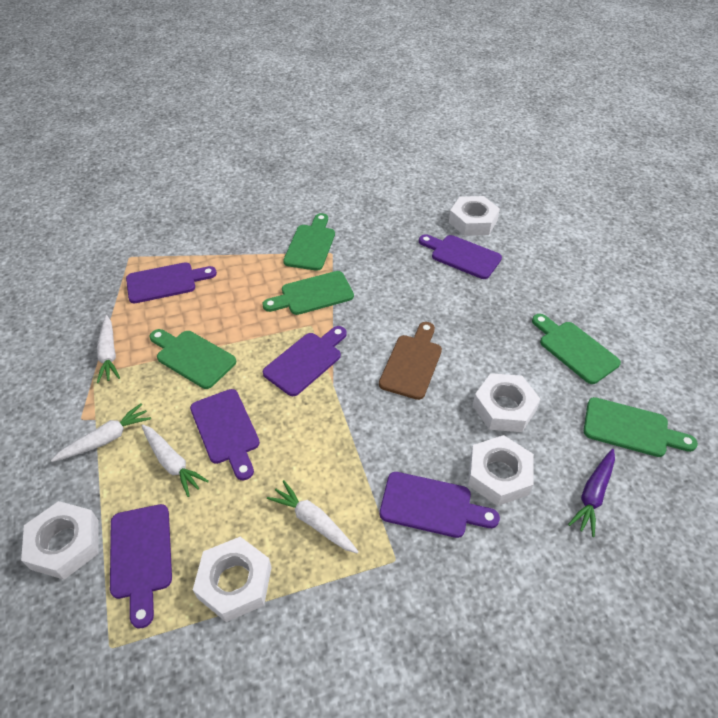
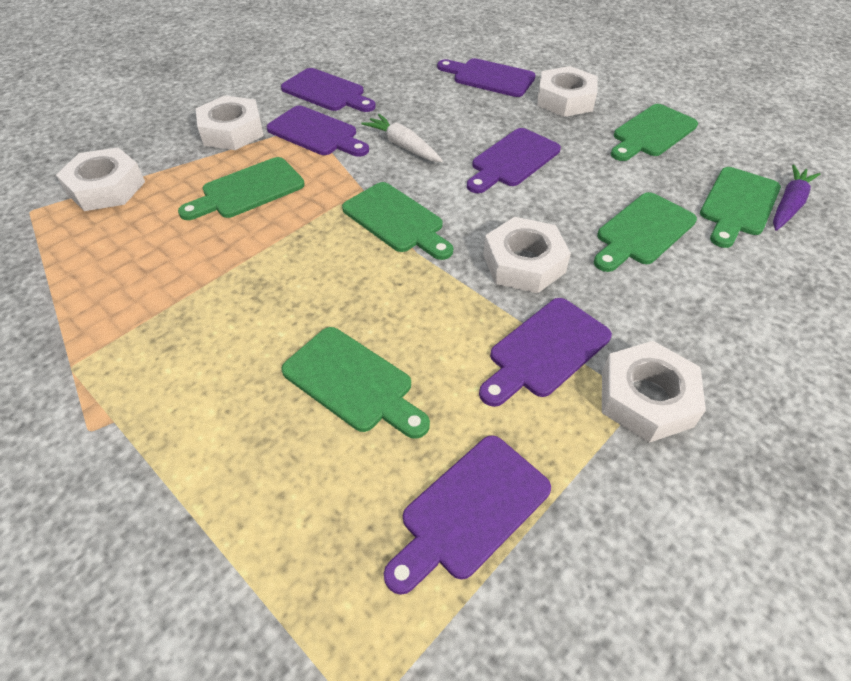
brown cutting board: [379,322,442,400] = 1 -> none = 0
green cutting board: [150,329,236,389] [262,271,354,315] [283,213,335,271] [532,314,621,384] [584,397,698,457] = 5 -> [178,157,305,220] [281,327,430,439] [342,182,453,260] [594,192,697,272] [611,104,698,161] [700,167,781,248] = 6
white carrot: [51,403,151,462] [97,315,120,383] [142,425,209,497] [267,480,359,554] = 4 -> [361,114,443,162] = 1

